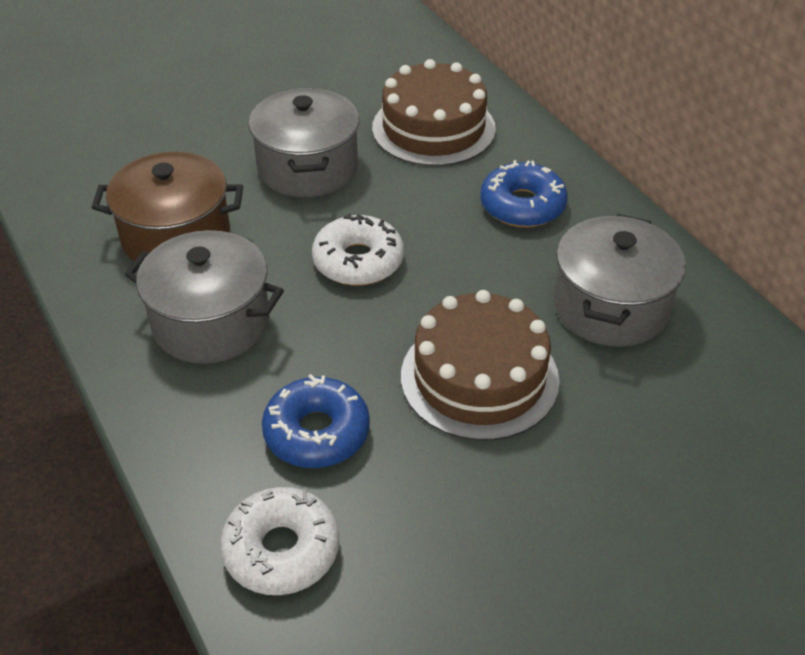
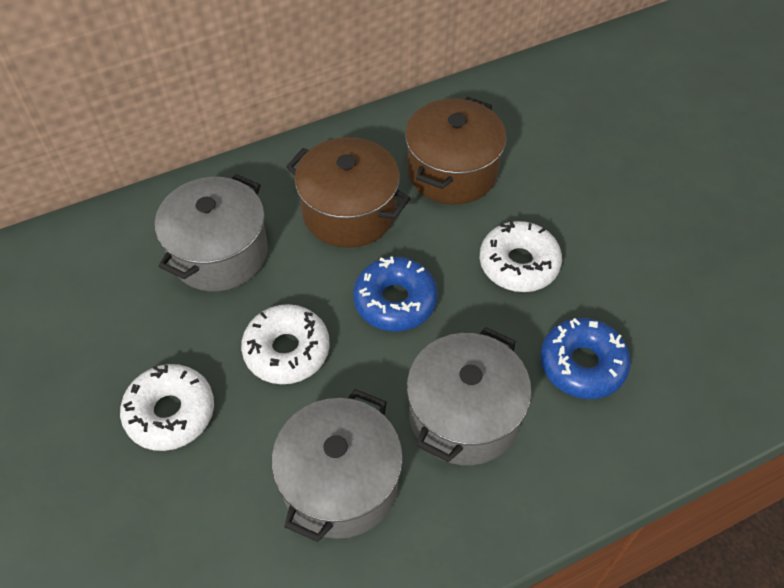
brown cake: [372,59,496,166] [401,290,559,441] = 2 -> none = 0
brown pot: [91,152,243,261] = 1 -> [286,137,411,248] [405,97,507,204] = 2
white donut: [220,487,339,595] [312,213,404,286] = 2 -> [120,364,214,451] [241,304,330,384] [480,221,562,292] = 3

